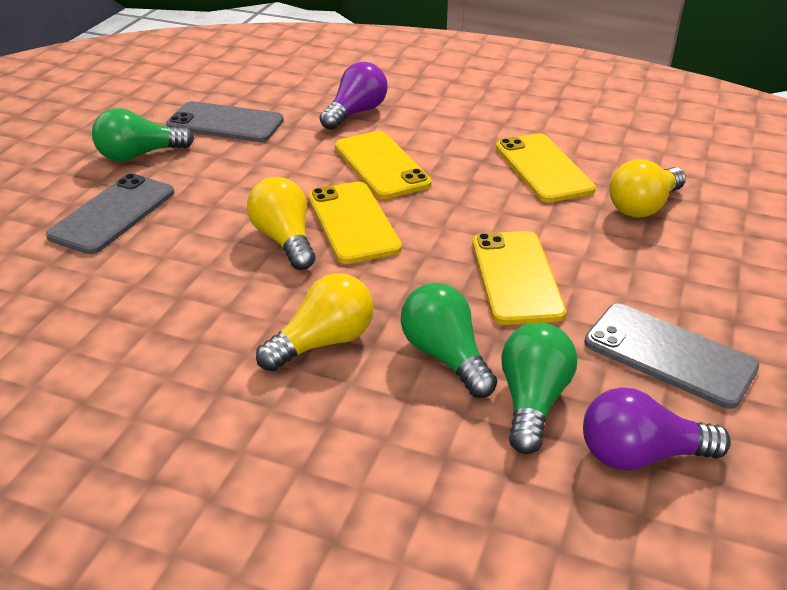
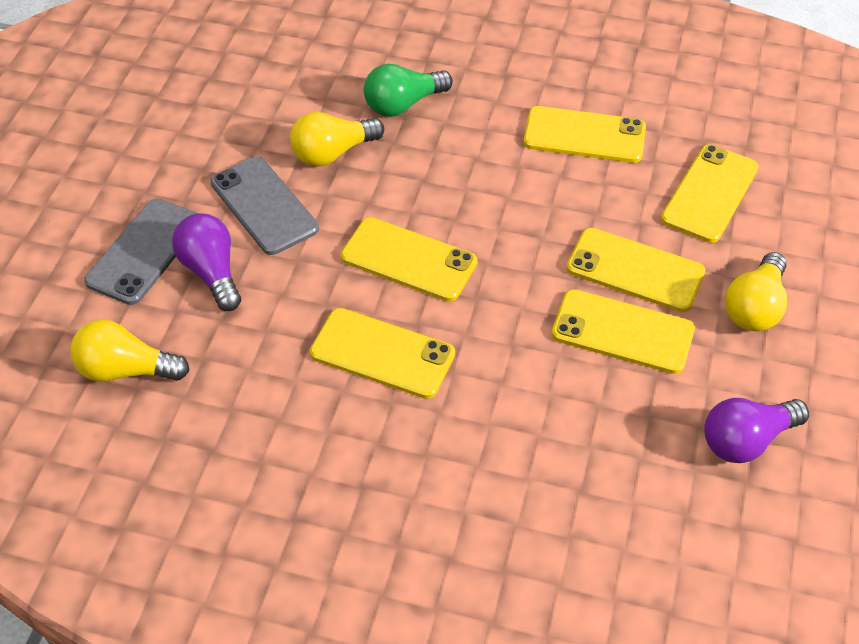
green light bulb: [92,108,194,162] [401,283,497,398] [501,323,577,454] = 3 -> [364,64,453,117] = 1
grey phone: [46,174,174,254] [166,101,284,142] [584,304,759,409] = 3 -> [84,198,197,305] [210,157,319,255] = 2
yellow phone: [308,182,402,264] [335,131,432,199] [472,231,566,325] [496,133,596,203] = 4 -> [310,308,455,399] [341,217,478,301] [524,106,646,163] [552,289,695,374] [567,228,705,312] [661,144,759,243] = 6

